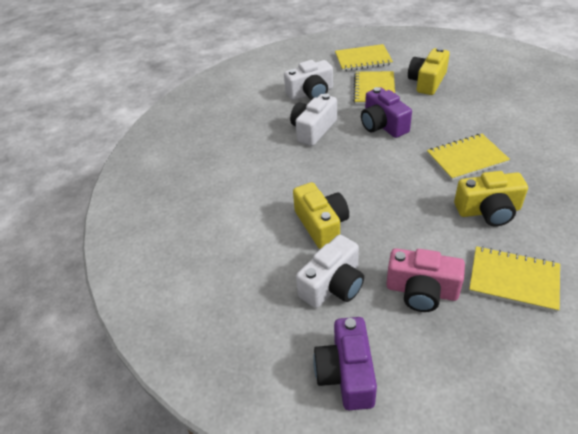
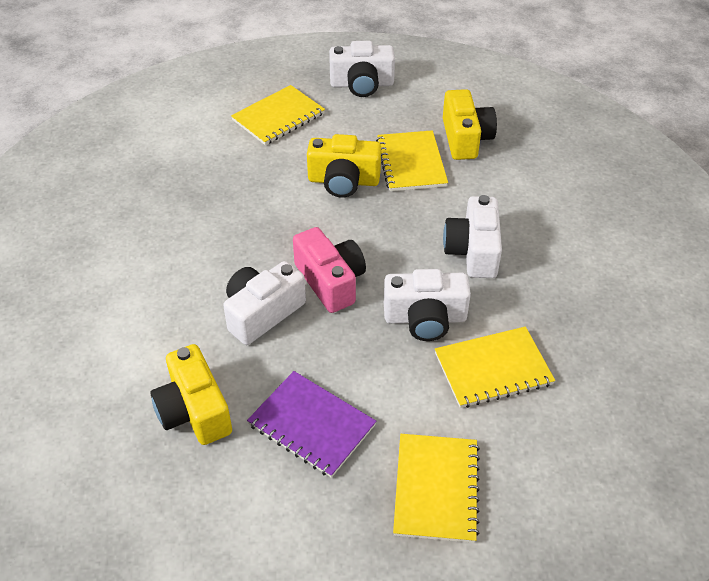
purple camera: [313,317,377,410] [361,87,412,138] = 2 -> none = 0
purple notebook: none = 0 -> [247,371,376,478] = 1
white camera: [284,60,333,100] [290,94,337,146] [296,235,364,308] = 3 -> [223,261,306,345] [329,41,395,97] [384,269,471,341] [443,195,502,278] = 4

